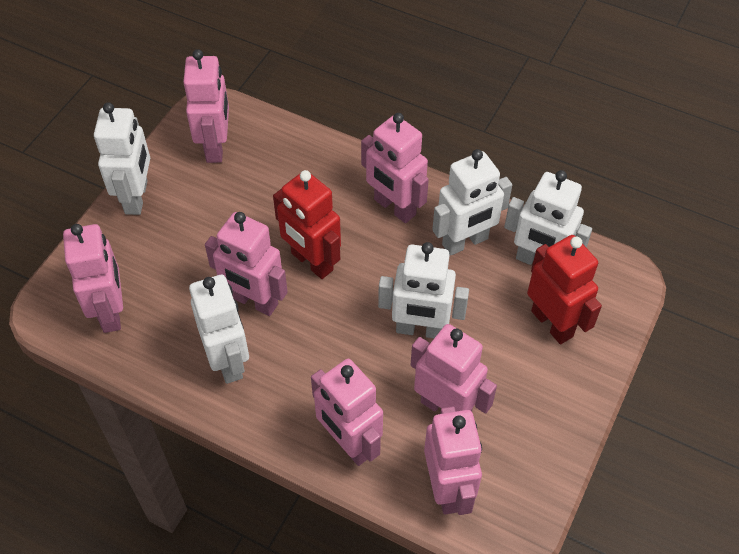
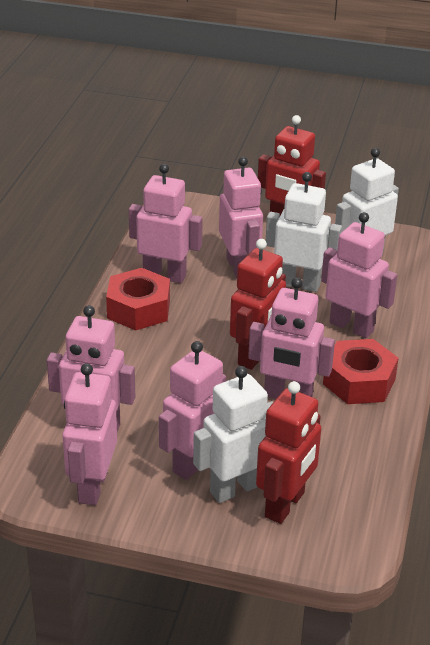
red nut: none = 0 -> [106,268,170,330] [323,339,399,404] = 2
red robot: [273,170,341,279] [527,235,602,344] = 2 -> [230,239,286,370] [256,381,321,524] [258,115,326,215] = 3
white robot: [94,102,150,215] [189,275,249,384] [378,242,469,338] [432,149,512,256] [504,170,592,265] = 5 -> [193,366,273,503] [266,172,342,292] [335,148,399,255] = 3

